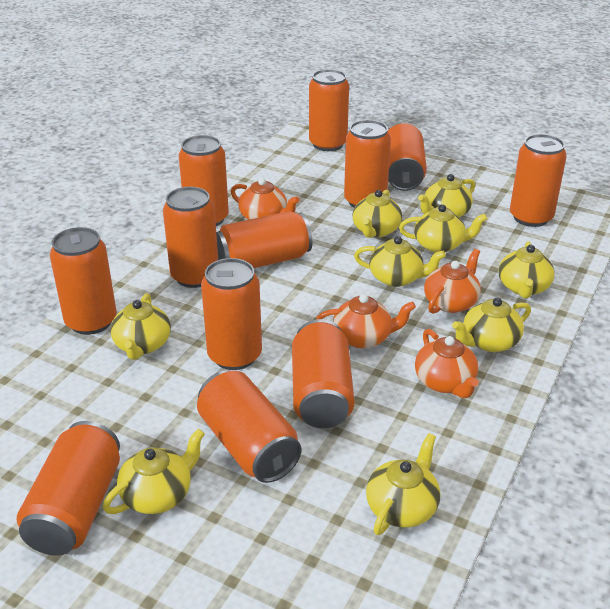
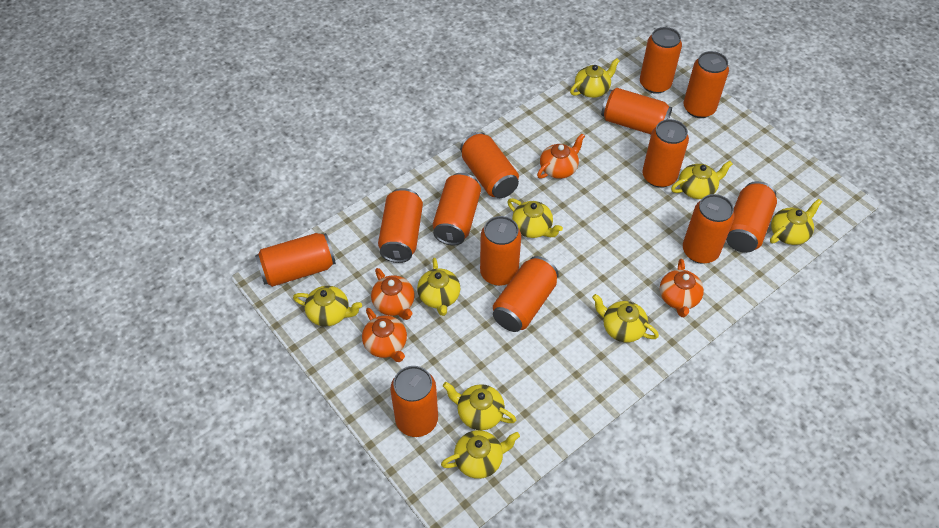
orange can: [17,421,120,556] [50,227,117,335] [163,187,218,288] [179,135,229,226] [197,371,301,483] [201,258,262,370] [216,211,312,268] [292,319,354,428] [309,69,349,151] [344,120,391,208] [388,123,427,191] [510,134,567,227] = 12 -> [255,233,336,287] [378,188,423,263] [390,366,438,437] [433,173,481,245] [460,132,519,198] [480,216,521,286] [493,256,559,332] [601,88,672,134] [640,27,682,94] [642,119,689,188] [683,194,735,264] [684,51,729,118] [726,181,777,253] = 13

